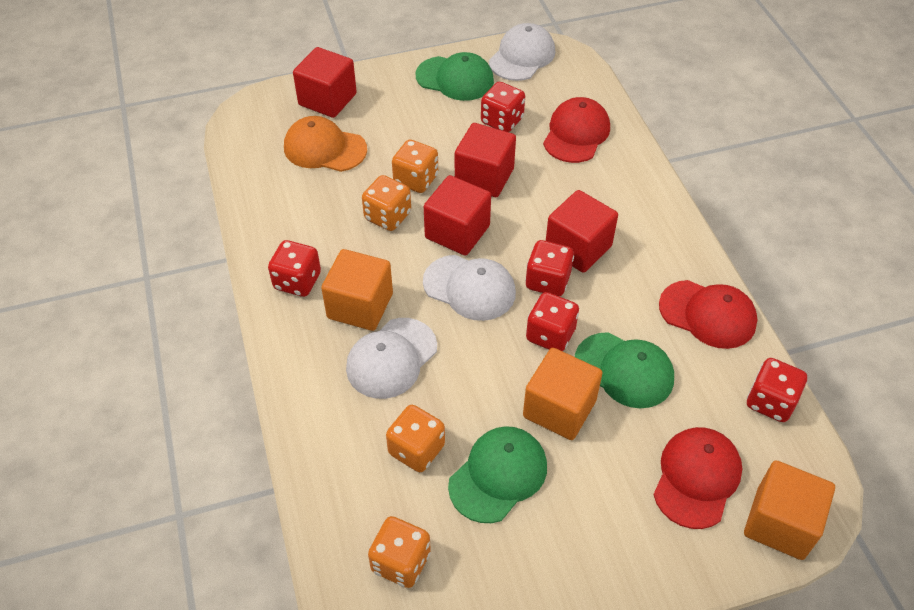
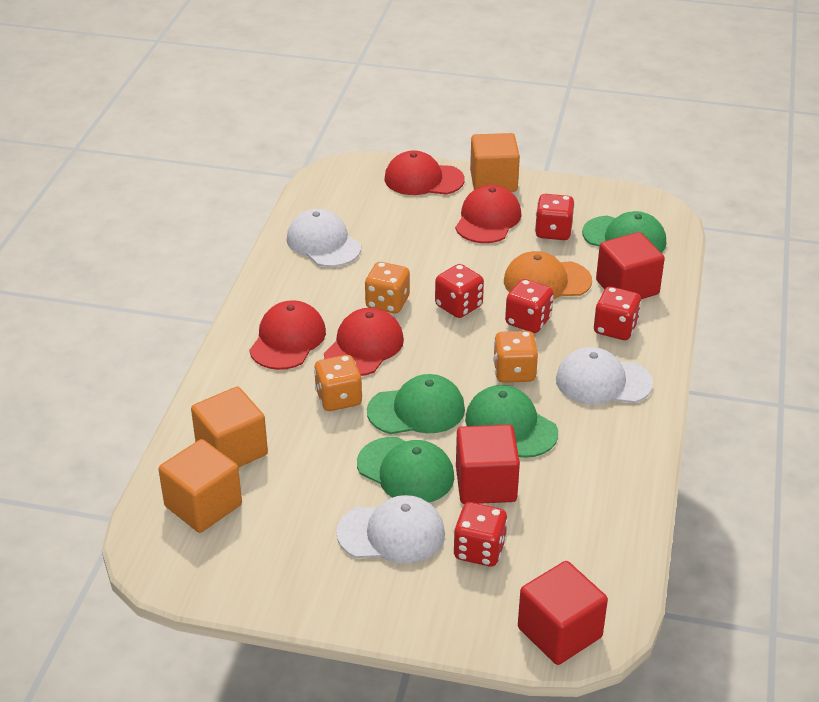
green cap: [415,52,494,101] [448,426,547,523] [575,332,674,408] = 3 -> [357,437,454,502] [367,374,465,434] [465,385,558,458] [582,211,666,253] = 4
orange dice: [362,175,411,231] [368,516,431,588] [386,405,445,472] [392,140,438,193] = 4 -> [314,355,363,411] [365,262,410,313] [493,331,538,383] = 3
red cap: [543,97,610,163] [653,427,742,529] [659,280,757,349] = 3 -> [249,300,326,370] [324,308,404,376] [385,150,465,195] [455,185,522,243] = 4
red cube: [293,47,357,118] [424,175,491,256] [455,123,516,197] [546,190,618,273] = 4 -> [456,425,520,504] [518,561,608,665] [596,232,665,299] = 3

